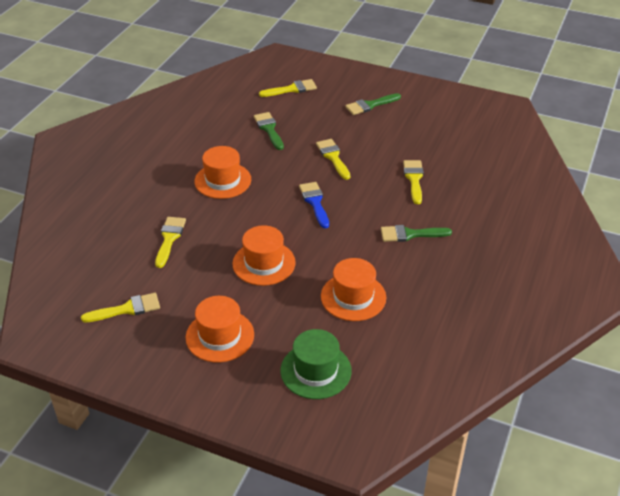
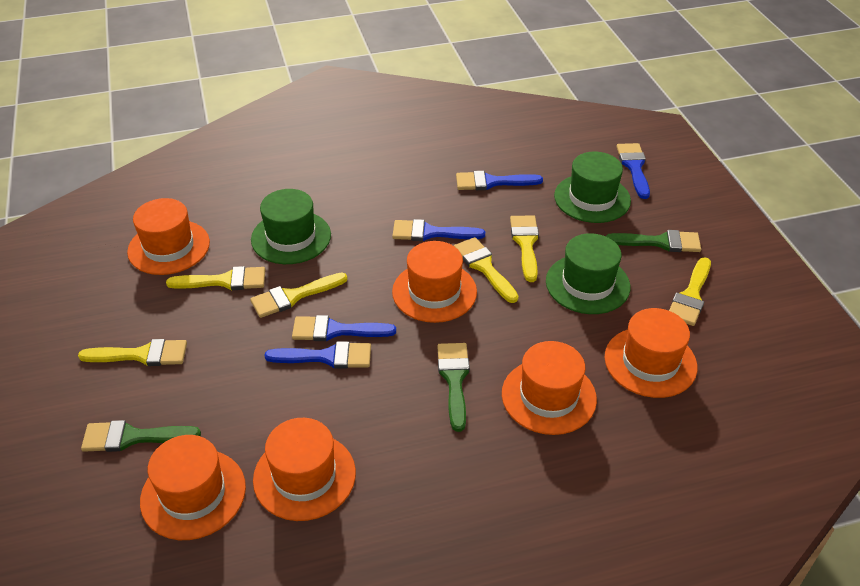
blue brush: [299,182,329,228] = 1 -> [265,341,371,369] [292,315,396,341] [392,219,485,241] [456,171,543,190] [617,143,650,199] = 5
green hat: [280,329,352,399] = 1 -> [251,189,331,264] [546,233,630,314] [554,152,631,223] = 3
orange hat: [186,296,254,363] [194,146,251,199] [232,225,296,286] [321,258,386,321] = 4 -> [127,198,210,275] [140,435,246,540] [253,418,356,521] [392,241,477,323] [502,341,597,435] [605,308,697,398] = 6
yellow brush: [81,293,160,323] [155,217,186,268] [259,79,317,97] [316,139,350,180] [403,160,424,204] = 5 -> [78,339,187,366] [166,266,265,290] [250,273,348,318] [454,237,519,303] [510,216,539,282] [669,257,711,326] = 6

